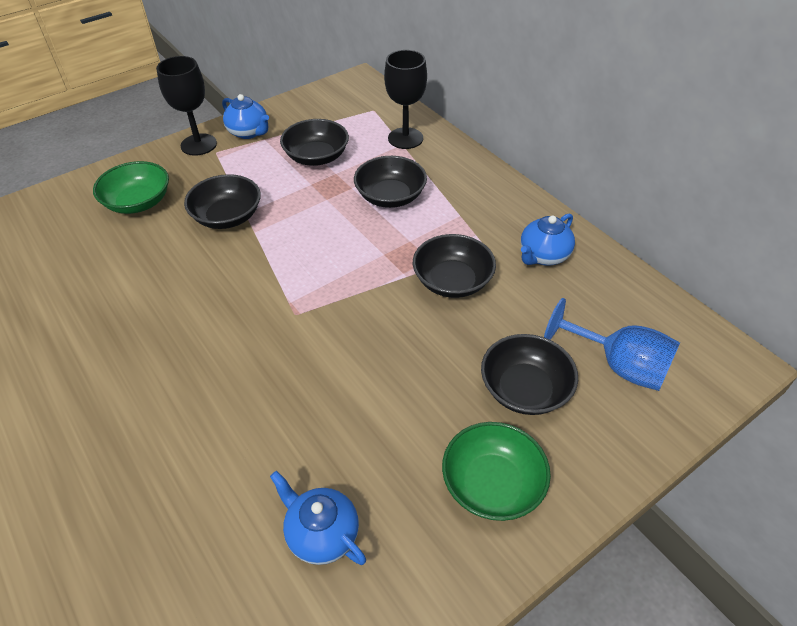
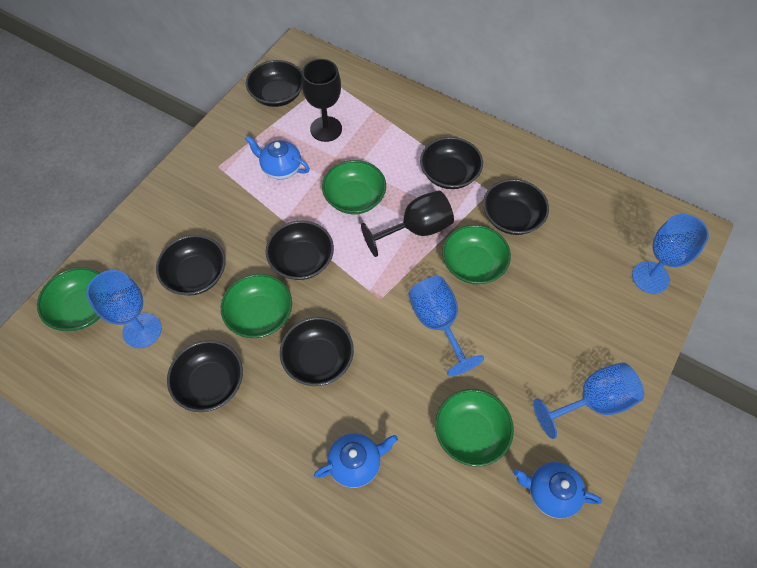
black bowl: [184,174,261,229] [280,119,349,166] [354,156,427,208] [413,234,496,298] [481,334,578,415] = 5 -> [156,235,225,296] [167,340,243,412] [246,60,302,107] [266,221,334,280] [280,317,354,386] [420,137,483,189] [483,179,549,235] = 7
blue goblet: [544,298,680,391] = 1 -> [86,270,162,348] [408,276,484,376] [533,362,644,439] [632,214,709,294] = 4
green bowl: [93,161,169,214] [442,422,551,521] = 2 -> [37,267,100,331] [221,274,292,338] [322,160,386,214] [435,389,514,466] [442,225,511,285] = 5

